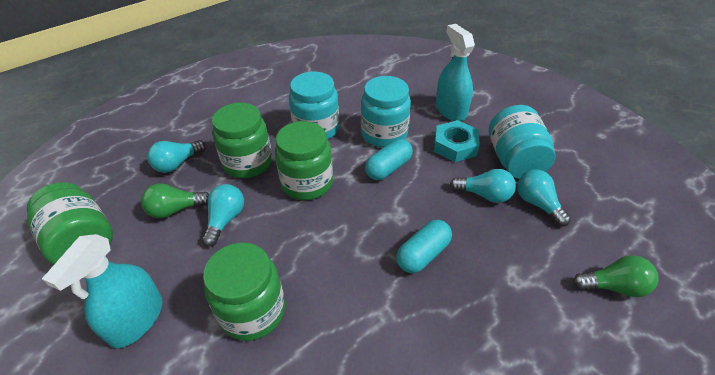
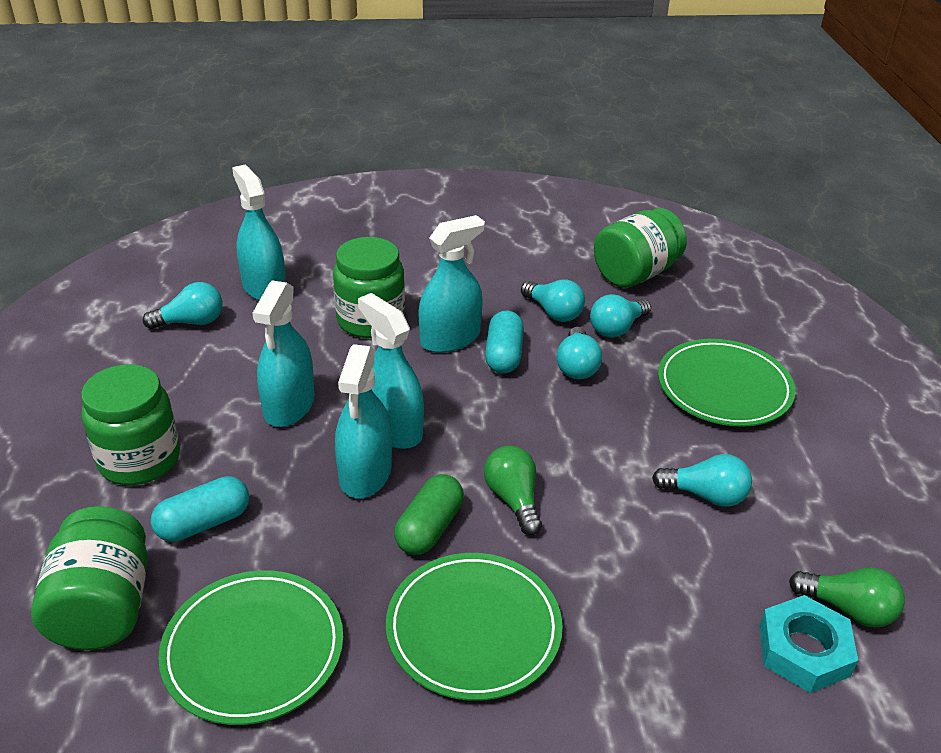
green capsule: none = 0 -> [394,474,464,555] = 1
green plate: none = 0 -> [158,570,343,725] [386,553,563,701] [658,339,796,427] = 3
turquoise jar: [289,72,339,140] [361,76,411,147] [489,105,556,179] = 3 -> none = 0
turquoise light bulb: [147,140,206,173] [202,184,244,247] [450,169,516,203] [517,170,571,226] = 4 -> [143,282,222,329] [521,279,585,322] [556,327,602,379] [590,294,651,338] [652,454,752,507] = 5
turquoise spray bottle: [42,234,163,348] [436,24,475,121] = 2 -> [232,165,286,301] [252,280,315,427] [335,344,392,498] [358,293,424,449] [418,215,485,353] = 5

